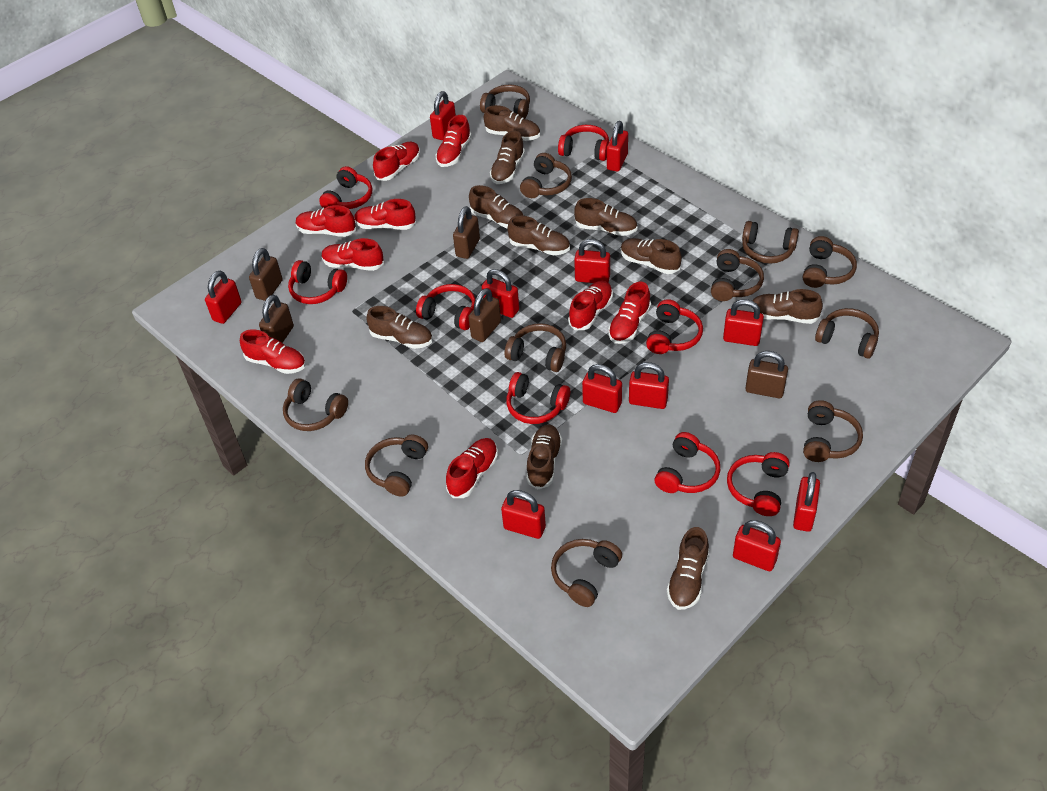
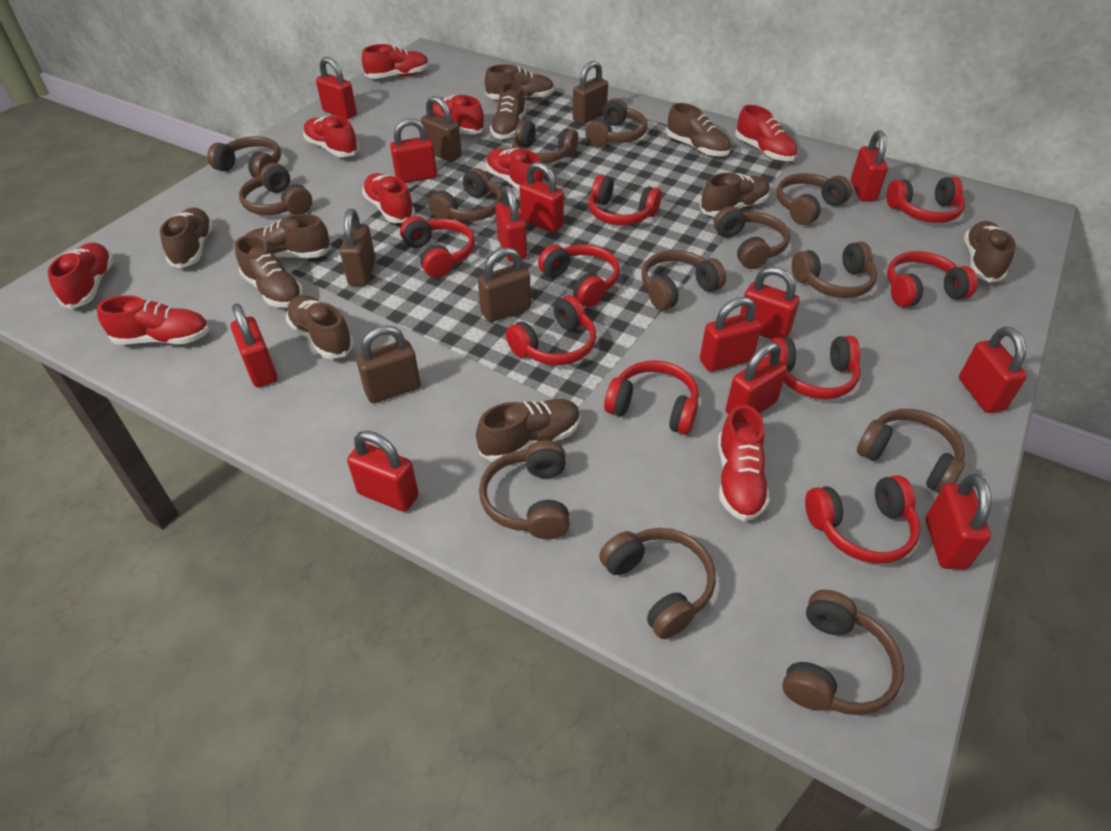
brown headphones: [283,378,348,431] [365,435,428,496] [480,84,530,119] [505,323,566,372] [520,153,572,198] [551,539,622,607] [711,249,764,301] [742,221,799,264] [803,236,857,288] [803,400,863,462] [815,308,879,359] = 11 -> [207,136,281,178] [239,163,312,215] [429,168,503,221] [479,440,570,539] [512,120,578,163] [585,98,647,147] [599,528,716,639] [641,250,726,310] [714,206,790,269] [777,173,852,225] [782,590,904,715] [792,241,877,298] [857,409,965,494] = 13
red headphones: [288,260,347,304] [319,166,372,209] [416,284,475,330] [506,372,570,424] [558,125,609,161] [646,299,703,354] [655,432,720,493] [727,452,790,516] = 8 -> [400,216,475,278] [506,295,596,365] [538,244,620,307] [589,175,662,225] [604,361,699,435] [768,336,861,399] [805,475,920,564] [886,177,965,223] [887,251,977,307] = 9
red padlock: [205,271,242,324] [430,91,456,140] [482,269,519,318] [501,490,546,539] [574,239,610,283] [582,364,622,413] [607,121,628,172] [629,362,669,409] [723,299,764,346] [733,520,781,571] [793,472,820,532] = 11 -> [231,303,277,388] [316,57,357,119] [347,431,419,512] [390,118,437,183] [496,185,527,261] [519,162,564,233] [700,297,762,372] [726,342,787,415] [740,266,800,339] [851,130,888,201] [925,474,991,570] [959,326,1027,413] = 12

